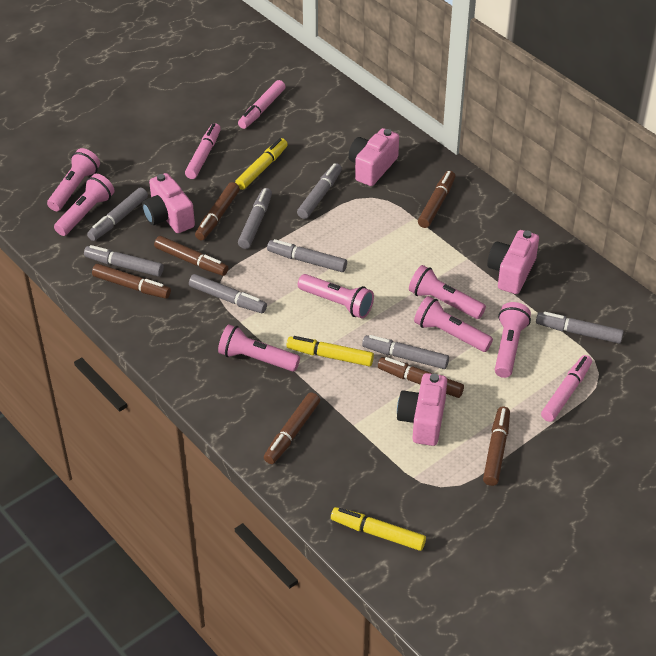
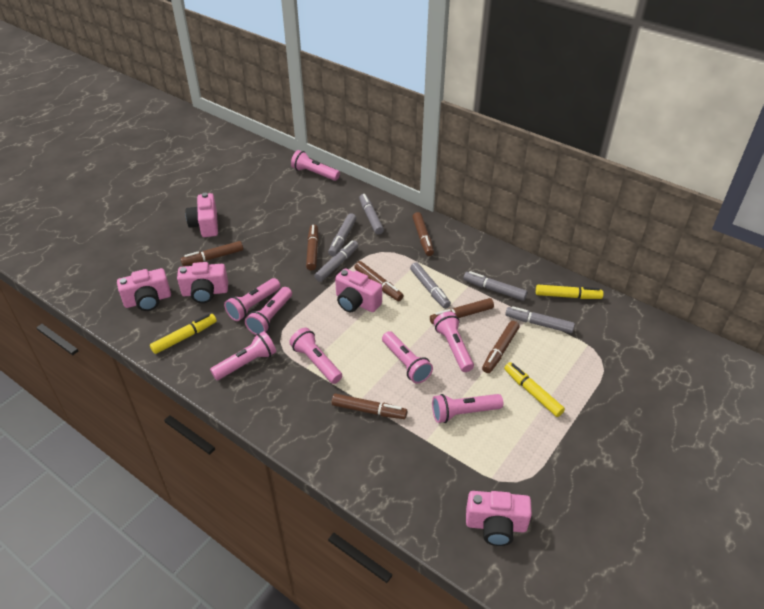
grey marker: [84,245,164,277] [87,187,148,241] [189,274,267,313] [238,188,272,249] [267,239,347,272] [297,163,342,219] [362,335,449,369] [536,312,624,344] = 8 -> [314,241,358,282] [328,213,356,256] [359,194,384,235] [410,262,451,309] [464,271,527,301] [505,306,575,333] = 6
pink camera: [142,173,195,233] [348,128,399,186] [397,373,447,446] [487,230,539,294] = 4 -> [117,268,171,311] [177,262,228,303] [186,193,218,237] [335,268,382,312] [466,491,532,546] = 5
pink flashlight: [47,148,100,211] [54,174,114,236] [218,324,300,372] [298,274,374,319] [409,265,486,319] [414,296,493,352] [495,302,531,378] = 7 -> [210,331,276,380] [224,278,280,321] [245,287,292,335] [289,328,342,384] [291,150,340,181] [382,331,433,384] [432,394,503,423] [434,312,474,372] = 8
pink marker: [185,123,221,179] [238,80,286,129] [541,355,592,422] = 3 -> none = 0

